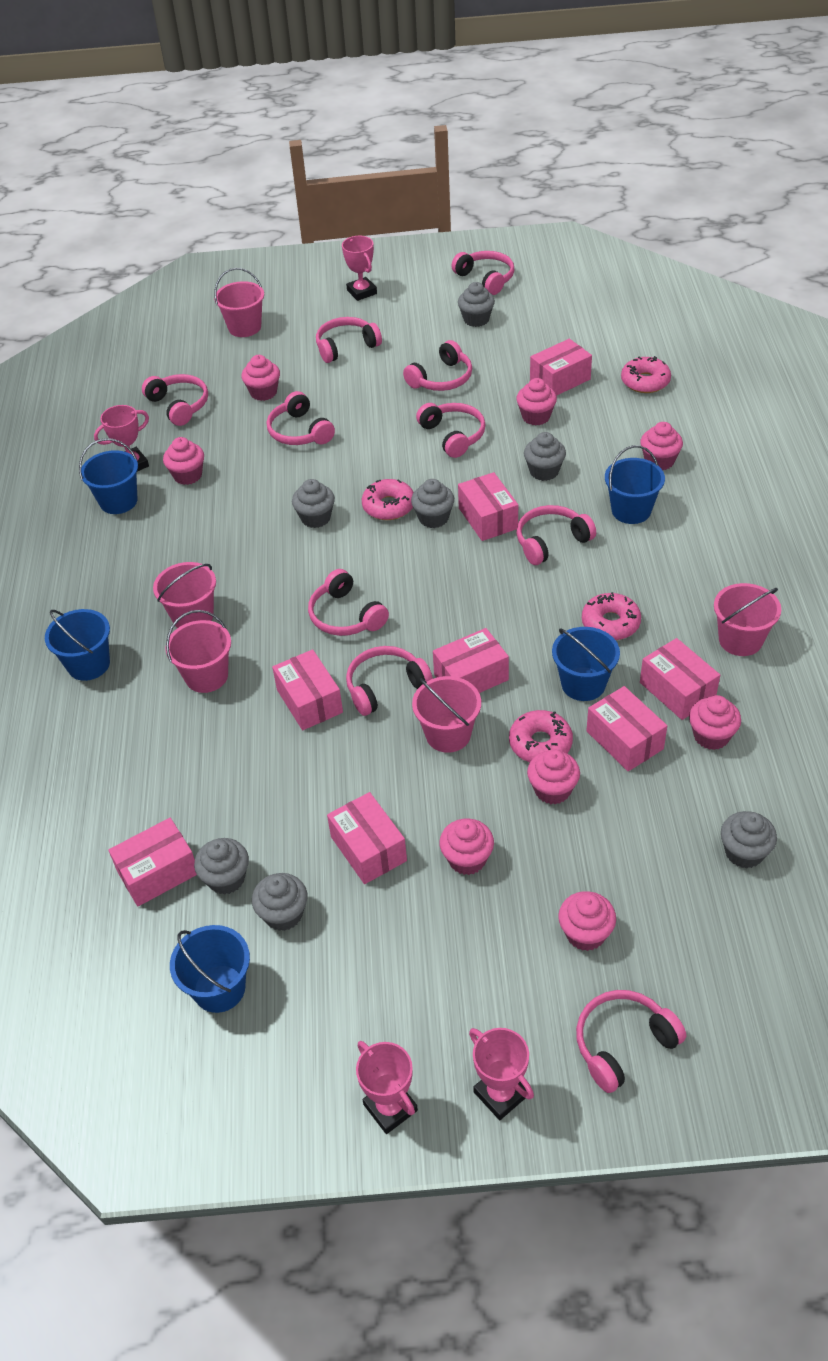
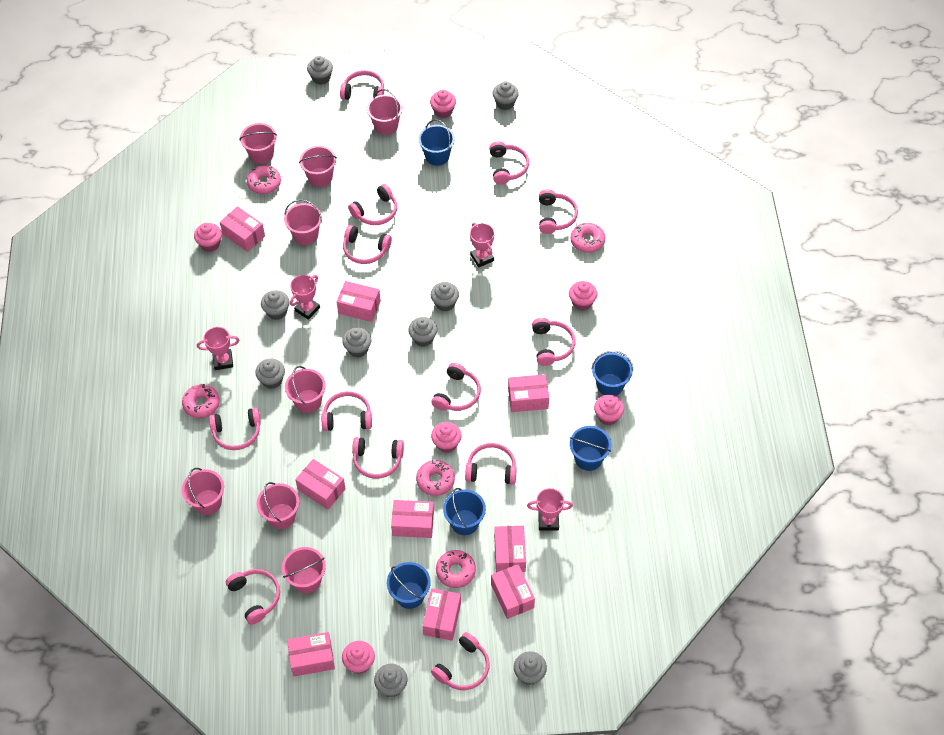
grey cupcake: [194,838,249,895] [252,873,307,931] [292,479,335,528] [411,479,454,528] [458,282,495,327] [524,432,566,481] [721,811,777,868] = 7 -> [255,359,285,389] [261,290,289,320] [307,56,333,85] [342,328,371,358] [374,664,407,697] [408,317,437,347] [431,282,459,311] [493,81,519,110] [514,651,547,685] = 9
pink box: [108,818,197,907] [272,649,343,730] [327,792,407,884] [433,628,509,693] [458,472,518,541] [530,339,592,396] [586,686,667,771] [640,638,720,720] = 8 -> [220,206,265,252] [287,632,335,677] [295,459,346,510] [336,281,381,322] [391,500,434,538] [422,588,461,641] [491,564,535,619] [494,526,526,573] [508,374,549,412] = 9
pink bucket: [153,562,216,628] [165,610,231,693] [214,268,264,337] [412,676,481,753] [714,583,781,656] = 5 -> [182,468,224,515] [239,123,277,164] [257,482,299,529] [282,547,326,593] [284,199,322,245] [285,366,326,413] [299,146,337,187] [367,89,403,135] = 8
pink cupcake: [163,437,204,485] [241,355,280,401] [439,818,494,875] [516,378,557,426] [527,749,580,805] [558,891,616,951] [640,422,683,470] [689,695,741,750] = 8 -> [194,223,222,252] [342,641,375,674] [430,89,456,118] [431,422,462,453] [569,281,597,311] [594,395,624,425] = 6
pink donut: [362,479,414,520] [509,710,573,762] [582,592,641,640] [621,356,671,393] = 4 -> [182,384,220,418] [247,165,281,194] [416,460,455,496] [436,550,476,588] [570,223,606,253] = 5
pink headphones: [142,374,208,426] [267,391,335,445] [308,569,389,636] [316,317,382,363] [346,646,433,716] [403,340,472,391] [416,403,486,458] [452,251,515,295] [517,505,596,565] [576,990,686,1093] = 10 -> [209,408,261,450] [226,569,280,625] [322,391,372,431] [340,70,384,100] [343,225,392,264] [348,184,397,225] [352,437,404,479] [431,363,481,411] [431,632,490,690] [465,443,517,485] [489,141,529,185] [532,318,575,366] [539,189,578,234] = 13

